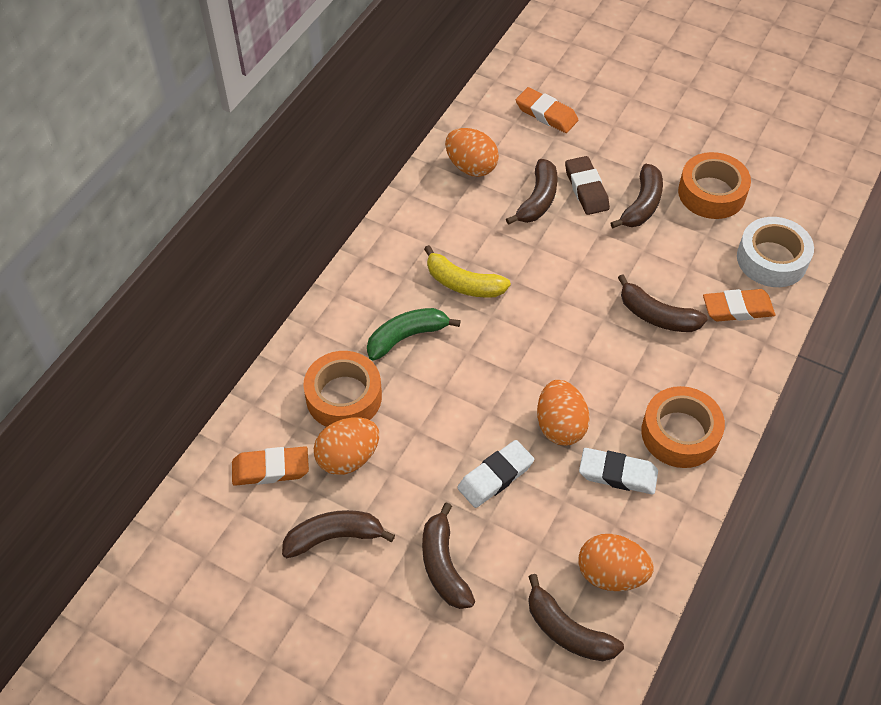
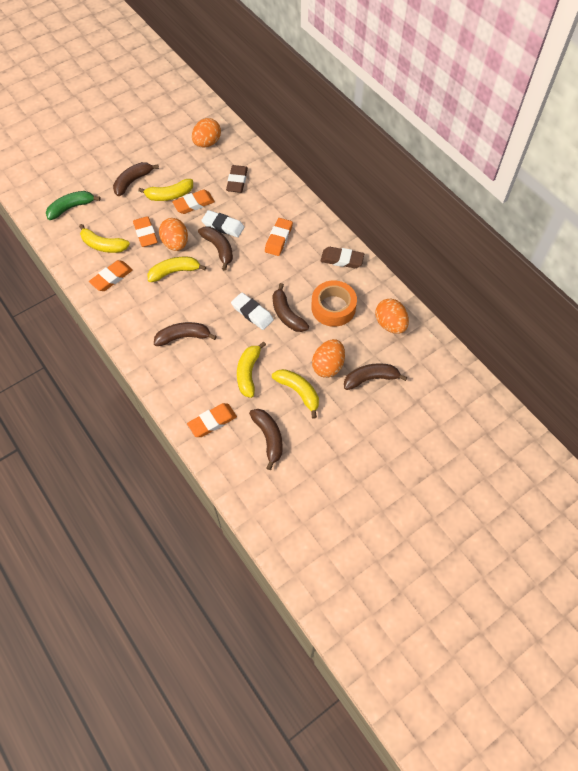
brown eraser: [565,156,610,215] = 1 -> [226,165,248,193] [320,247,364,268] = 2
orange eraser: [232,446,309,486] [516,87,578,133] [703,289,775,322] = 3 -> [89,260,133,291] [133,216,158,247] [172,190,215,214] [187,403,237,437] [265,218,293,256] = 5
orange tape: [303,351,382,427] [641,386,725,468] [678,152,751,219] = 3 -> [311,281,357,327] = 1
white tape: [737,217,814,287] = 1 -> none = 0
yellow banana: [424,245,511,298] = 1 -> [79,224,130,253] [138,179,193,201] [148,257,206,282] [237,342,266,398] [272,369,319,419] = 5

